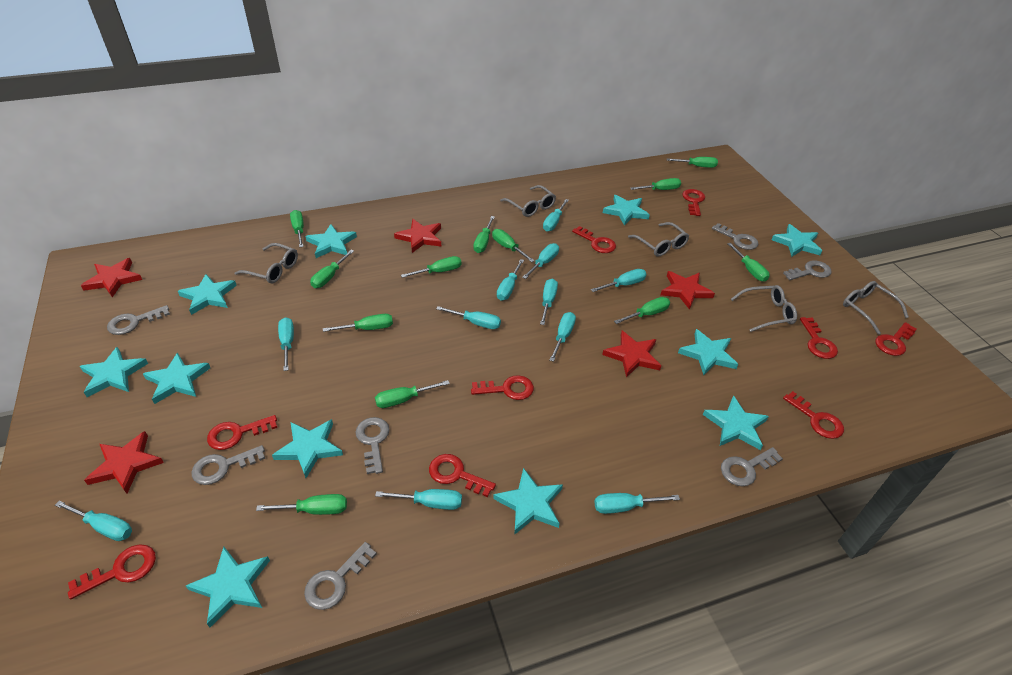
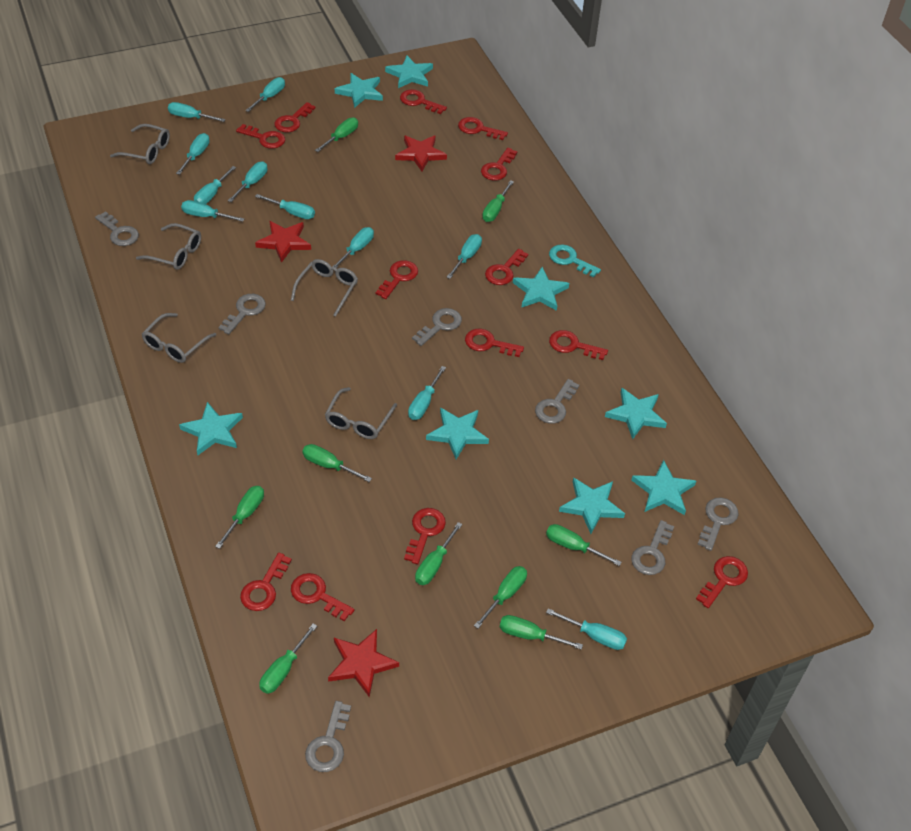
green screwdriver: [256,494,347,515] [290,210,304,247] [310,250,354,288] [323,314,393,332] [375,380,450,408] [401,256,462,278] [473,216,495,253] [492,229,535,262] [614,297,670,324] [631,178,681,190] [667,157,718,168] [727,243,770,282] = 12 -> [215,486,264,549] [259,624,317,694] [302,444,372,482] [315,118,358,152] [415,522,462,585] [474,566,527,629] [482,180,514,222] [500,615,583,650] [546,524,622,566] = 9
red key: [68,544,156,600] [207,415,277,450] [429,454,496,497] [471,375,534,400] [572,226,616,253] [682,189,705,216] [783,391,844,439] [800,317,838,359] [875,322,917,356] = 9 -> [236,124,285,149] [240,553,292,611] [274,102,315,132] [291,573,355,621] [376,260,418,299] [400,89,447,114] [404,508,446,564] [458,117,508,140] [465,329,524,357] [481,148,517,181] [485,249,528,285] [549,330,608,360] [696,556,748,608] = 13
red star: [81,258,142,297] [84,431,164,494] [394,219,441,253] [602,331,661,378] [661,271,715,310] = 5 -> [255,221,311,263] [328,629,399,697] [395,135,447,171] = 3
turquoise key: none = 0 -> [549,244,601,278] = 1
turquoise star: [80,347,148,397] [143,352,210,404] [178,274,237,315] [186,547,270,628] [272,419,343,478] [306,224,357,258] [493,468,563,535] [603,195,650,226] [678,329,738,375] [703,395,769,450] [771,224,822,257] = 11 -> [179,402,243,455] [335,73,383,108] [385,55,433,88] [426,408,489,459] [513,267,569,311] [559,477,625,534] [605,388,667,439] [631,460,696,515] = 8

